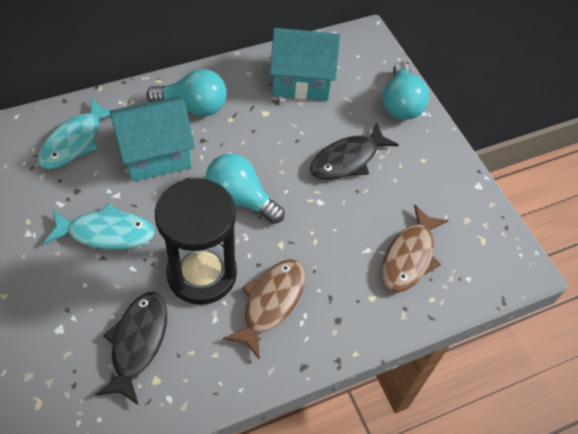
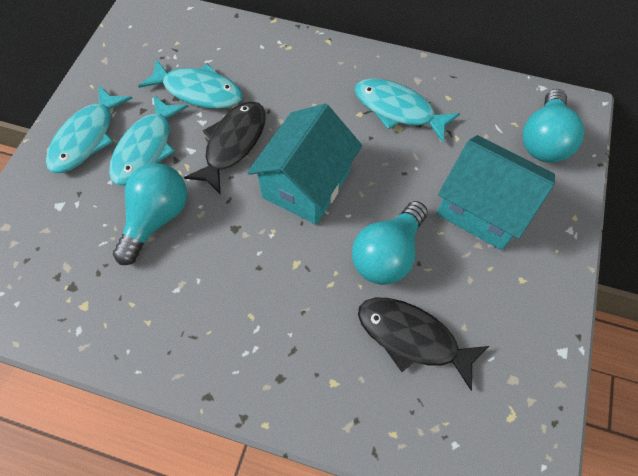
black hourglass: [155,178,237,305] = 1 -> none = 0
brown fish: [223,259,305,360] [382,204,449,292] = 2 -> none = 0
turquoise fish: [38,98,111,169] [44,203,155,249] = 2 -> [46,85,133,173] [109,95,189,186] [138,59,243,109] [355,78,460,143] = 4

